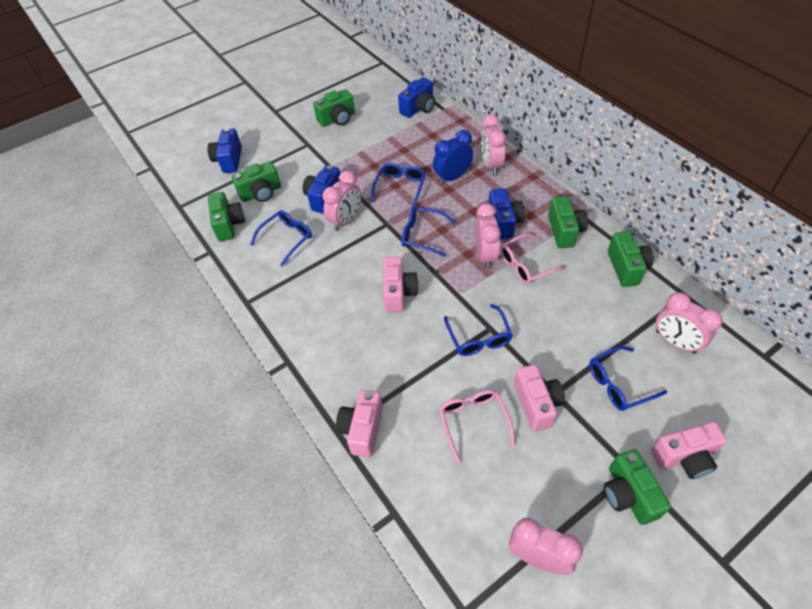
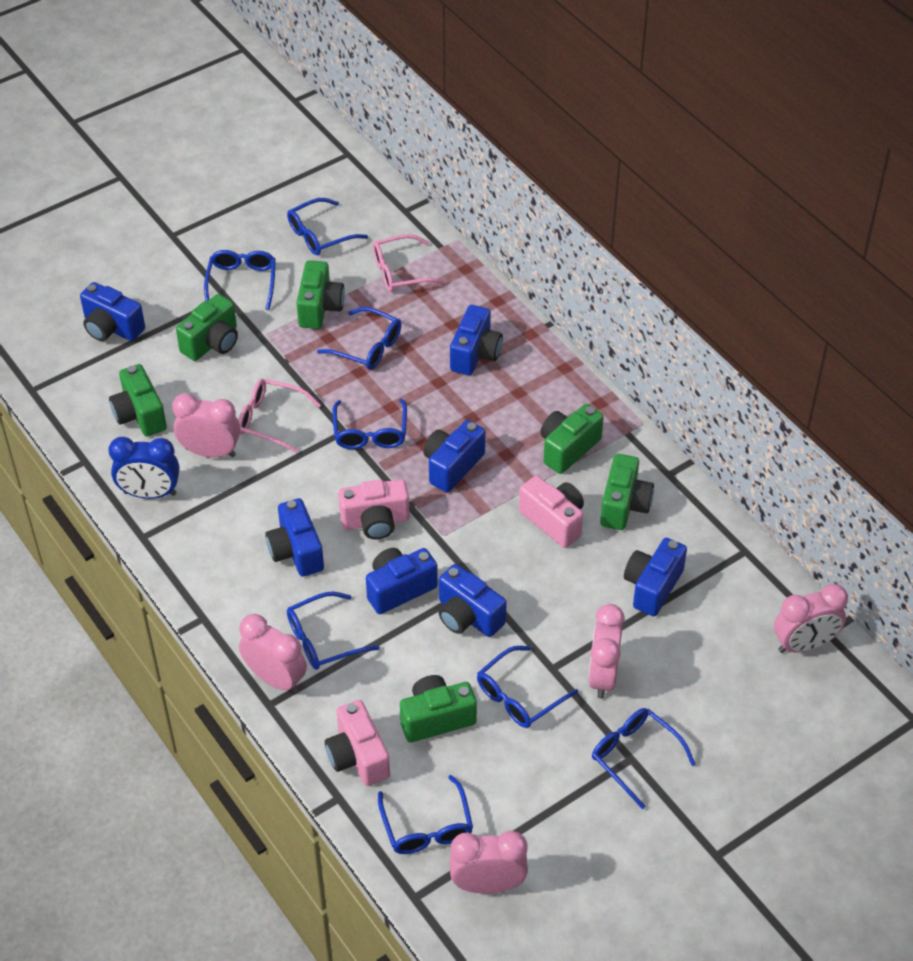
blue camera: [207,128,242,173] [303,165,341,214] [398,77,435,118] [488,188,525,240] = 4 -> [80,282,145,341] [265,498,324,577] [366,548,438,614] [424,420,486,493] [439,564,507,637] [450,305,503,375] [624,538,687,616] = 7
blue glasses: [250,210,312,266] [371,163,425,208] [401,207,456,257] [444,304,513,356] [589,346,667,411] = 5 -> [204,250,276,310] [287,198,368,255] [287,592,380,670] [317,307,401,370] [333,398,407,449] [378,775,473,854] [477,646,578,728] [592,708,696,809] = 8
pink camera: [336,390,383,458] [383,257,419,312] [514,365,565,432] [651,421,727,479] = 4 -> [325,700,390,786] [338,479,409,539] [519,476,584,548] = 3

